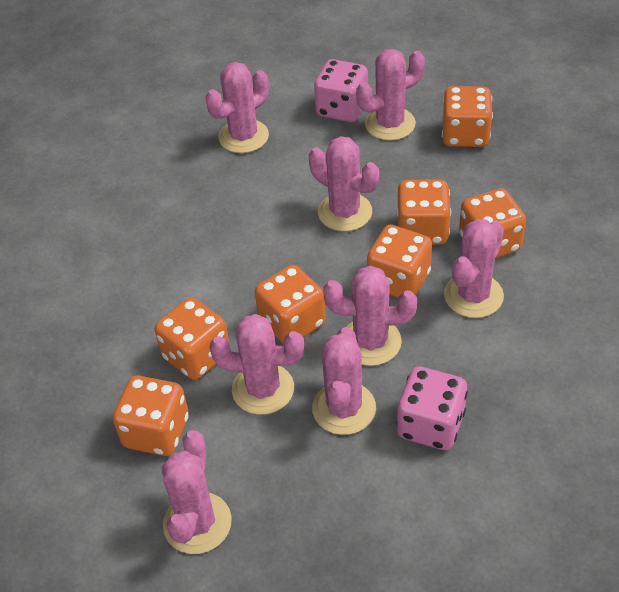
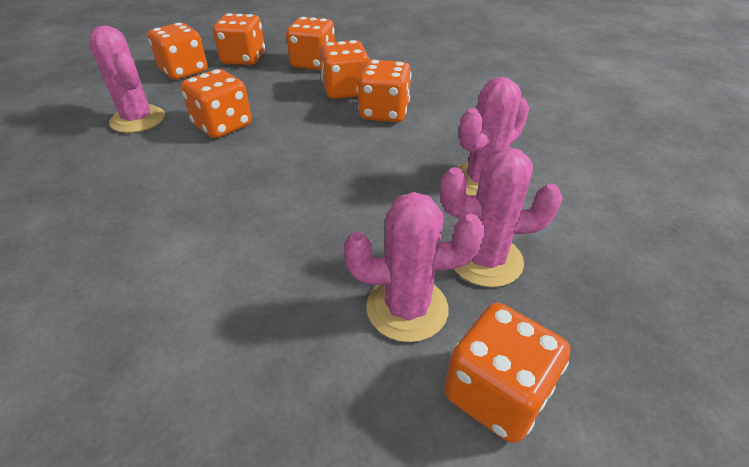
pink cactus: [162,430,232,554] [205,62,269,153] [209,314,304,415] [309,136,379,232] [312,327,376,435] [323,266,417,366] [356,49,425,141] [444,219,504,318] = 8 -> [89,25,165,133] [344,192,485,342] [440,147,563,287] [457,77,529,195] = 4
pink dice: [314,59,368,122] [397,366,468,450] = 2 -> none = 0

